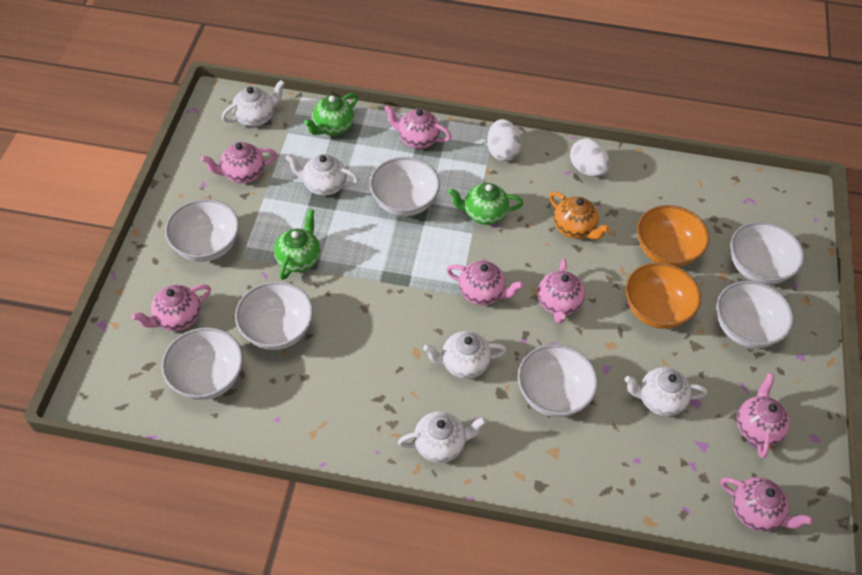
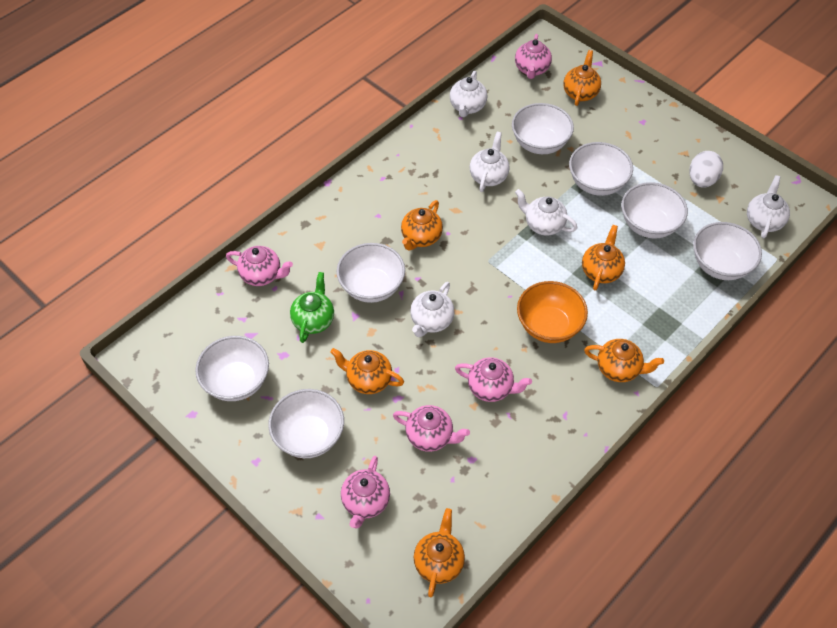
green teapot: [274,209,320,280] [304,93,358,135] [448,183,523,225] = 3 -> [290,272,334,343] = 1
orange bowl: [626,262,701,329] [637,205,709,267] = 2 -> [517,281,588,343] = 1
orange teapot: [549,192,610,239] = 1 -> [330,348,404,394] [401,200,443,251] [414,508,465,597] [563,50,601,106] [582,225,625,290] [584,339,664,382] = 6
pink teapot: [131,284,211,331] [201,142,277,183] [384,105,452,149] [446,261,524,305] [538,259,585,324] [720,477,813,531] [737,373,790,458] = 7 -> [226,246,293,286] [341,456,390,529] [393,405,470,452] [455,357,532,402] [515,34,552,79] = 5
white egg: [487,119,521,161] [570,138,610,177] = 2 -> [689,151,723,188] = 1

